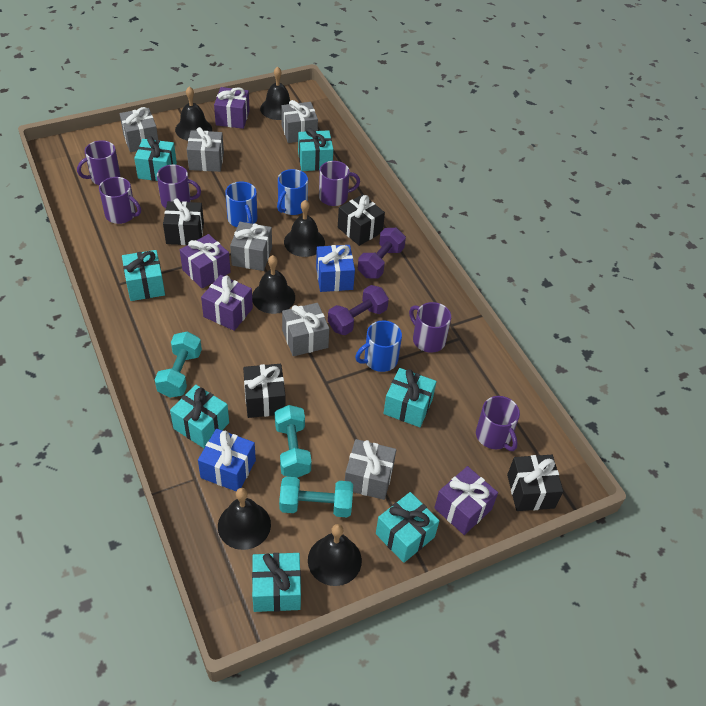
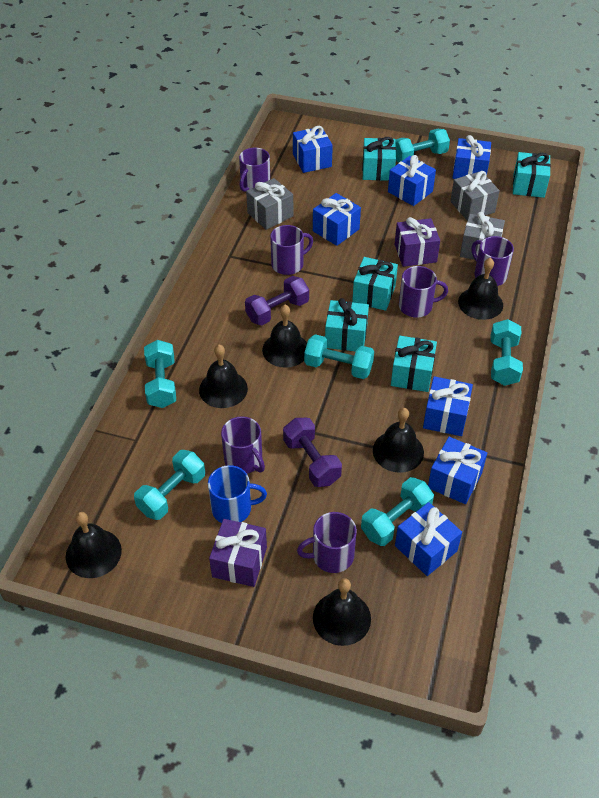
black gift: [163,198,204,245] [243,364,286,418] [338,194,385,246] [507,455,563,511] = 4 -> none = 0
blue gift: [198,429,256,491] [316,245,355,292] = 2 -> [293,126,333,173] [313,193,361,246] [388,155,436,206] [395,502,462,576] [423,376,473,436] [428,437,487,504] [453,135,491,179] = 7
blue mug: [225,181,257,227] [277,169,308,215] [355,320,402,372] = 3 -> [208,465,267,523] = 1
grey gift: [120,107,158,152] [187,127,224,172] [230,222,272,271] [281,100,318,143] [282,303,329,356] [345,439,396,500] = 6 -> [246,178,293,230] [450,171,500,221] [460,212,505,260] = 3
purple gift: [180,234,231,289] [201,275,253,331] [214,87,250,129] [434,466,498,535] = 4 -> [209,519,267,587] [394,217,440,267] = 2
turquoise dumbbell: [155,331,202,398] [275,405,312,478] [279,477,353,517] = 3 -> [134,450,205,520] [144,340,176,408] [304,334,374,379] [361,477,434,546] [395,129,450,162] [491,319,523,386] = 6
turquoise gift: [122,250,165,301] [134,136,177,181] [170,385,229,448] [252,553,301,612] [298,128,333,171] [376,492,439,563] [383,368,437,427] = 7 -> [325,298,369,351] [352,257,398,311] [362,137,396,181] [391,336,437,392] [513,152,551,198] = 5

